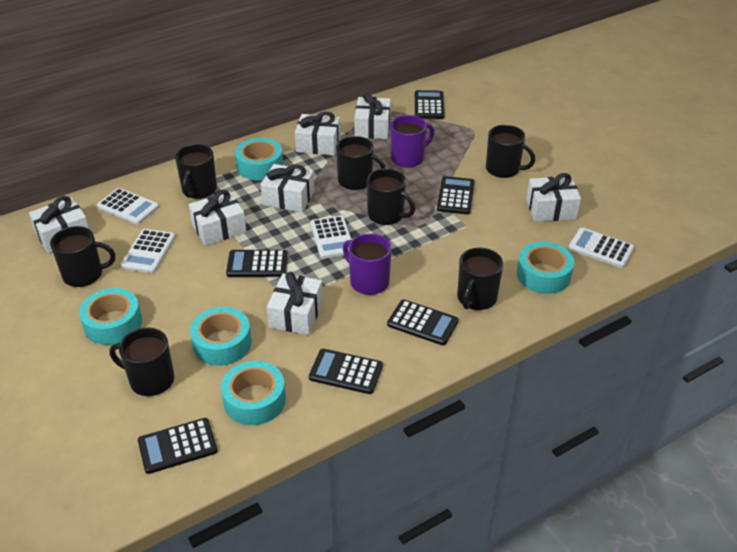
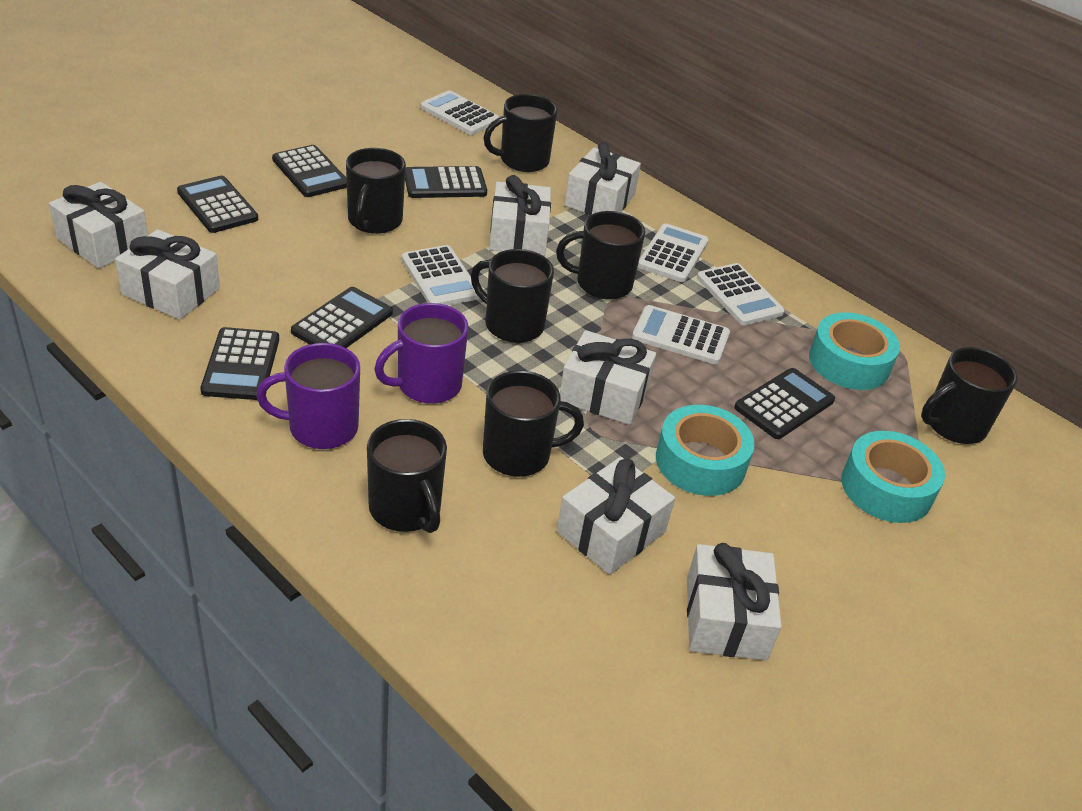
turquoise tape: [79,288,142,345] [190,307,252,366] [221,361,286,425] [235,138,283,180] [517,241,574,294] = 5 -> [656,405,754,496] [809,312,900,390] [841,431,945,523] = 3
white calculator: [97,188,159,224] [121,229,175,273] [310,216,352,259] [568,228,634,268] = 4 -> [401,245,480,306] [420,90,499,135] [632,305,730,364] [638,224,709,282] [697,263,785,326] = 5

